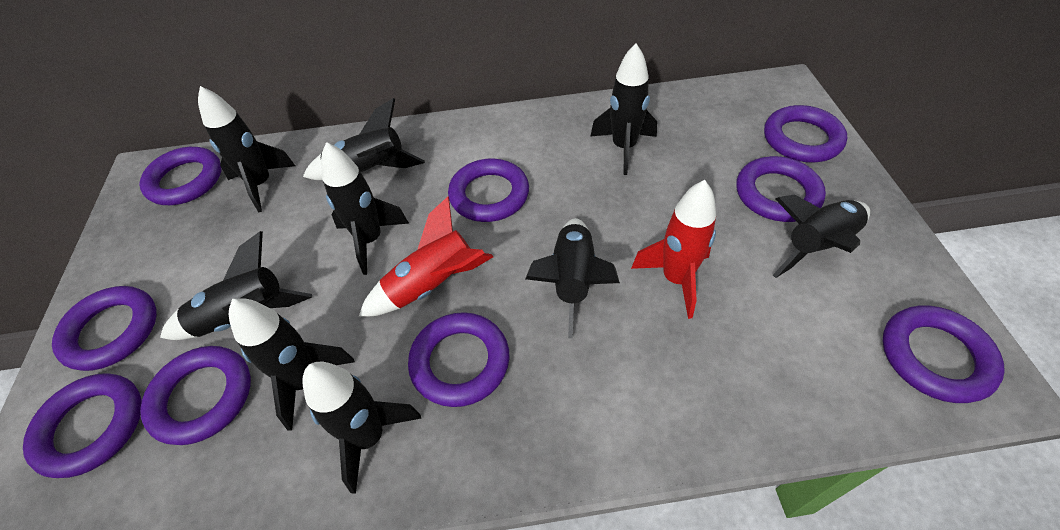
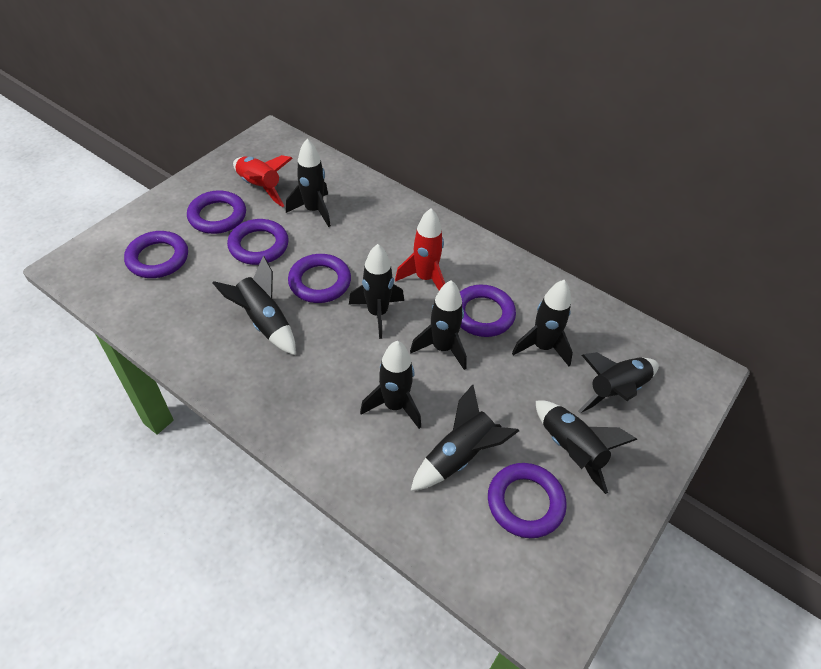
purple ring: [23,373,142,478] [52,286,157,371] [139,147,222,205] [140,346,251,445] [408,312,509,407] [448,158,529,222] [736,156,826,222] [764,105,847,162] [883,305,1005,403] = 9 -> [124,231,188,278] [187,190,246,234] [227,219,289,265] [288,254,351,303] [460,285,516,337] [488,463,567,538] = 6

